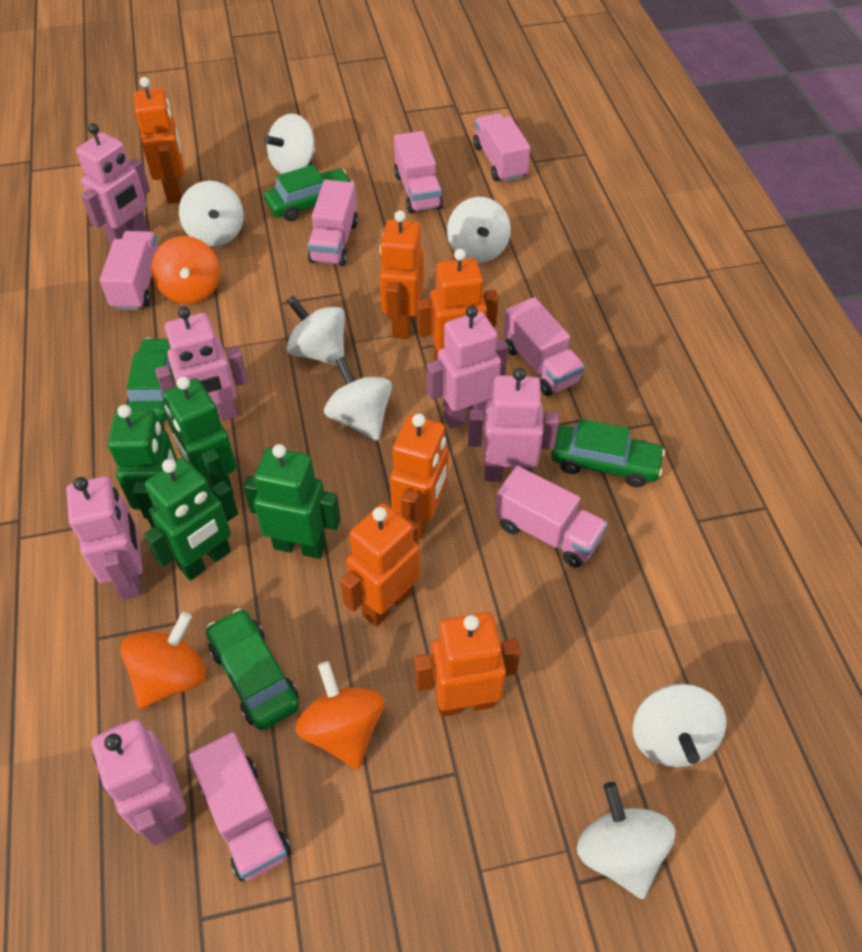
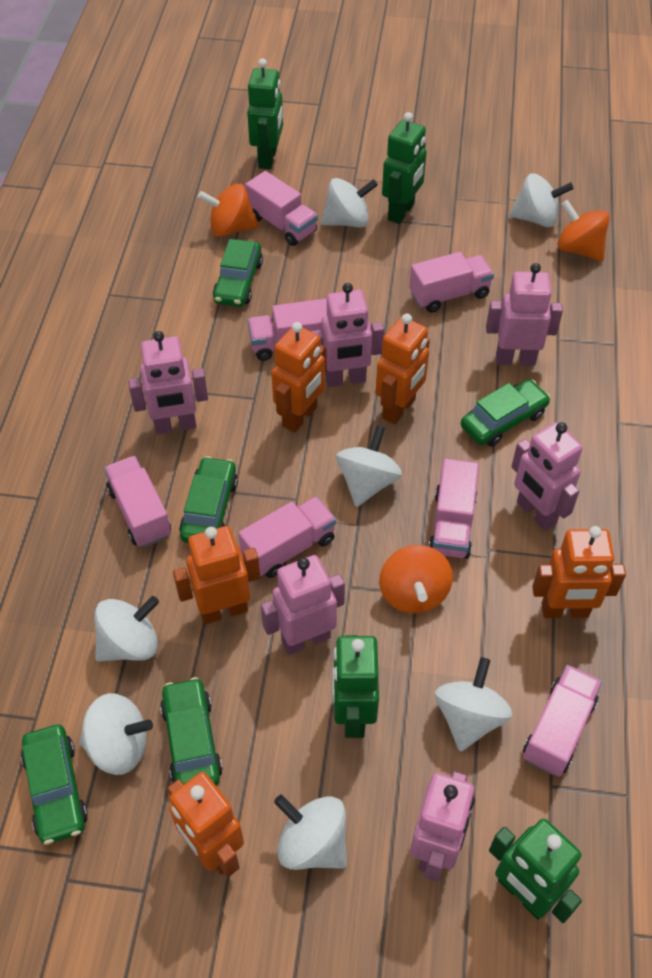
green car: [126,338,174,422] [206,608,299,730] [264,165,353,221] [551,419,665,487] = 4 -> [21,725,88,845] [160,677,223,786] [179,456,238,543] [213,239,263,307] [461,379,551,447] = 5
orange robot: [134,77,184,204] [340,503,420,627] [379,210,424,339] [390,414,449,539] [414,612,521,717] [417,249,498,361] = 6 -> [167,772,244,877] [173,526,260,624] [271,322,326,433] [376,314,430,424] [532,526,626,618] = 5

